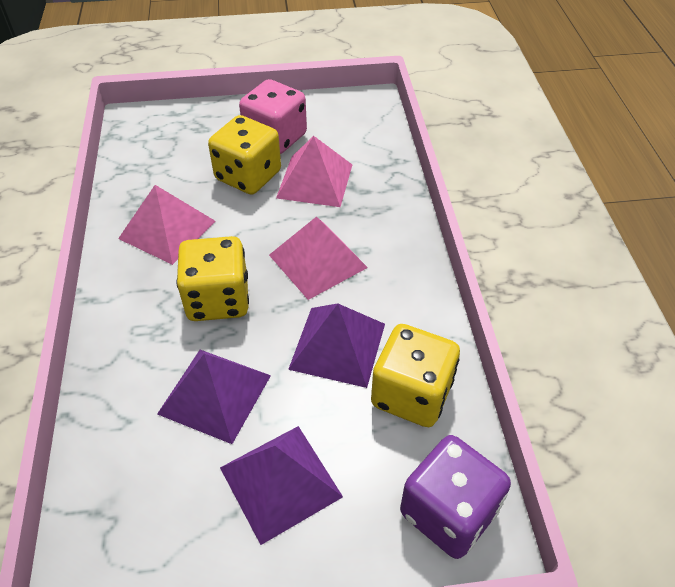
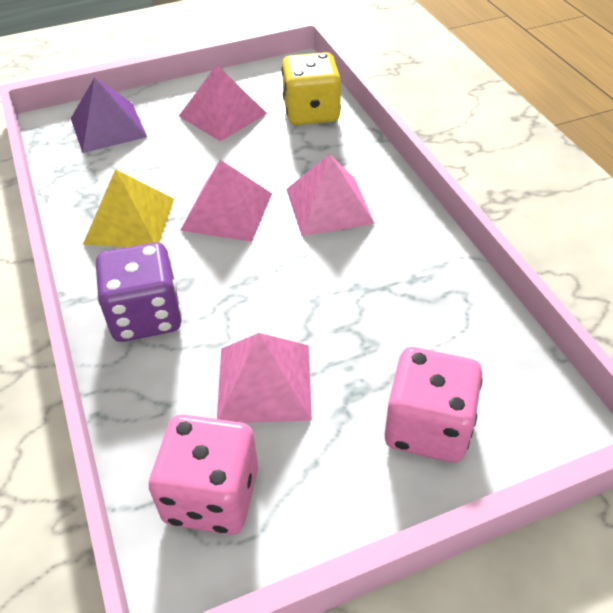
pink dice: [239,79,307,154] = 1 -> [149,414,258,535] [385,347,482,463] = 2
pink pyramid: [118,185,215,265] [269,216,368,300] [276,136,352,207] = 3 -> [179,65,267,141] [180,160,272,242] [217,333,312,423] [286,154,375,236] = 4
purple pyramid: [157,350,271,444] [220,426,343,545] [288,303,385,388] = 3 -> [71,77,147,153] = 1
yellow dice: [176,236,249,321] [208,115,281,195] [371,324,460,427] = 3 -> [282,52,341,125] = 1
yellow pyramid: none = 0 -> [83,169,174,247] = 1

